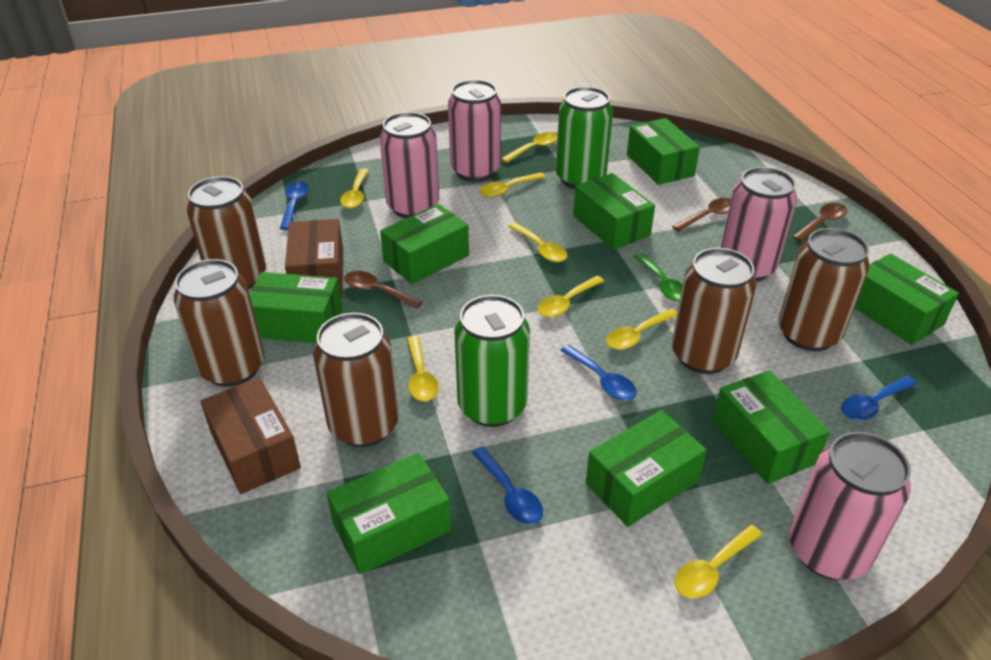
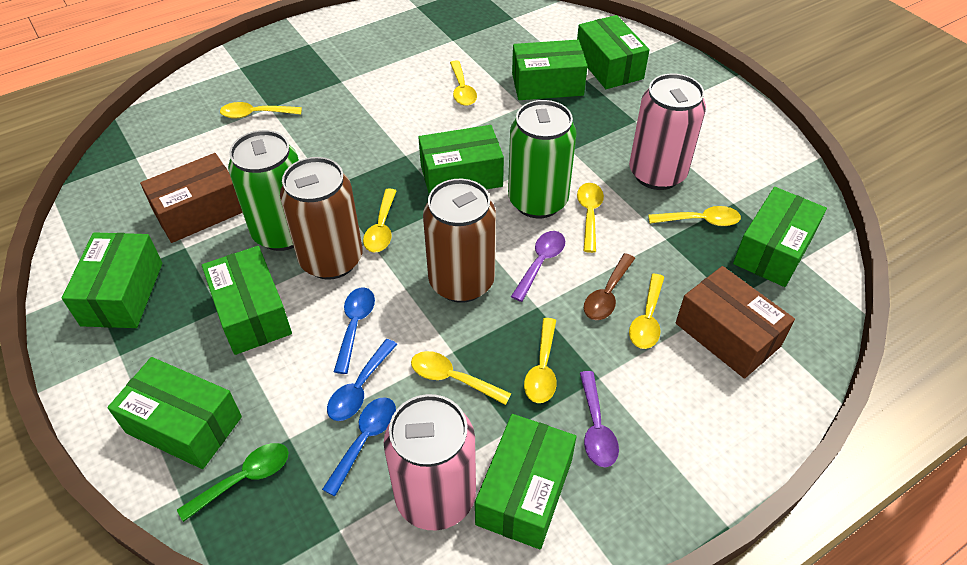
blue spoon: [280,181,309,230] [472,446,543,525] [560,345,637,400] [841,376,916,421] = 4 -> [322,397,396,496] [327,339,397,421] [334,287,375,374] = 3
brown can: [174,259,264,387] [187,176,266,290] [313,313,399,447] [672,248,756,374] [778,228,870,351] = 5 -> [280,157,363,280] [423,179,496,303] = 2
brown spoon: [344,271,422,309] [672,198,731,232] [793,203,848,242] = 3 -> [584,253,635,320] = 1
pink can: [380,112,439,218] [448,80,501,182] [721,167,797,281] [789,432,911,580] = 4 -> [384,394,476,530] [629,74,706,190] = 2
purple spoon: none = 0 -> [511,231,565,302] [580,371,619,467] = 2

